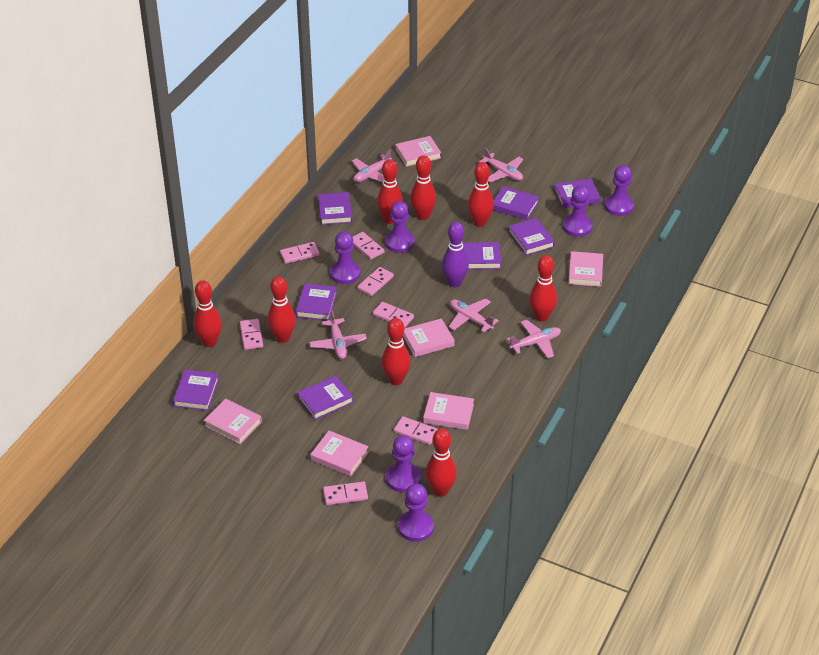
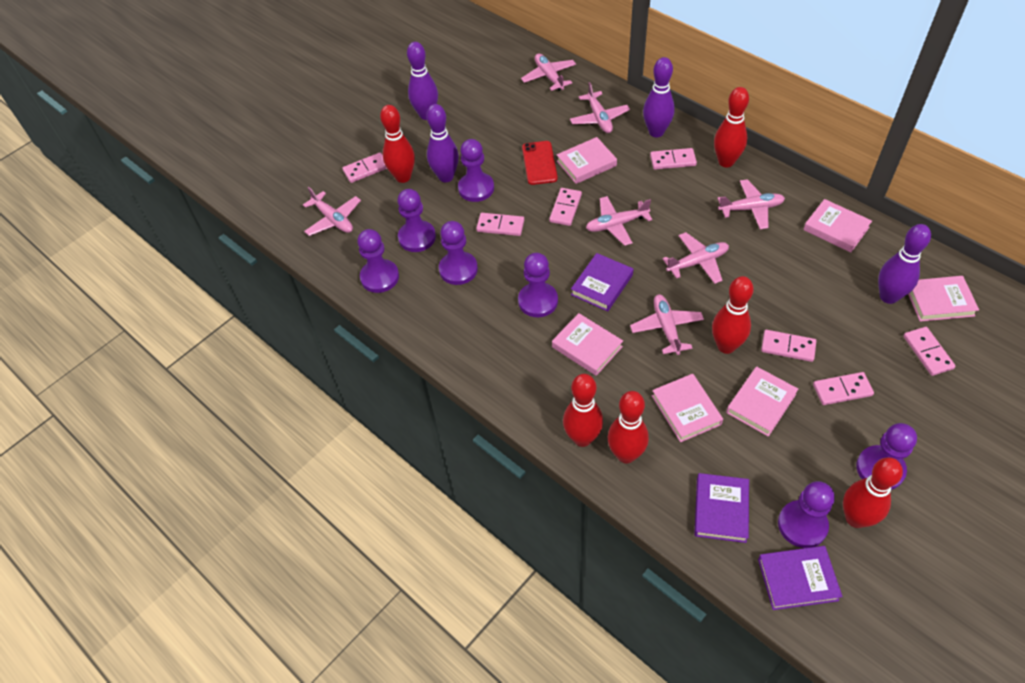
pink plane: [309,310,367,359] [352,149,397,182] [449,299,499,332] [479,148,523,182] [507,320,561,358] = 5 -> [303,187,361,236] [521,54,576,91] [570,82,630,133] [586,196,652,246] [630,294,704,355] [663,232,729,284] [717,179,785,229] = 7
purple book: [173,369,219,411] [296,283,337,321] [297,375,354,420] [318,192,353,225] [462,242,501,270] [493,186,539,220] [508,218,555,256] [554,179,601,209] = 8 -> [571,253,633,311] [694,473,749,543] [758,546,843,610] = 3
purple bowling pin: [442,222,469,287] = 1 -> [407,42,438,120] [426,104,459,182] [643,57,675,137] [878,224,931,304] = 4
purple pawn: [330,232,361,284] [385,201,415,253] [386,435,421,492] [398,483,434,542] [563,185,593,237] [604,165,634,216] = 6 -> [357,229,399,293] [397,189,436,252] [439,221,478,285] [458,139,494,202] [518,253,558,317] [778,481,835,548] [856,423,917,490] = 7
red bowling pin: [193,280,222,347] [267,276,296,343] [377,159,403,224] [382,318,411,385] [410,155,436,220] [426,428,457,497] [468,162,494,227] [529,255,557,322] = 8 -> [380,105,415,183] [563,374,603,447] [608,391,649,463] [712,276,754,354] [714,87,749,167] [843,457,903,528] = 6
red phone: none = 0 -> [522,141,558,185] = 1

